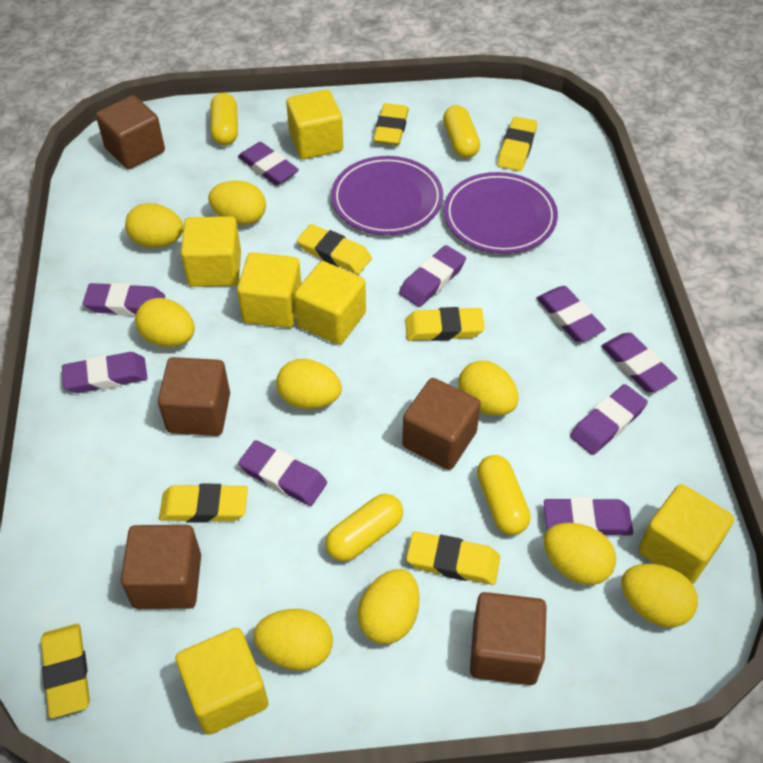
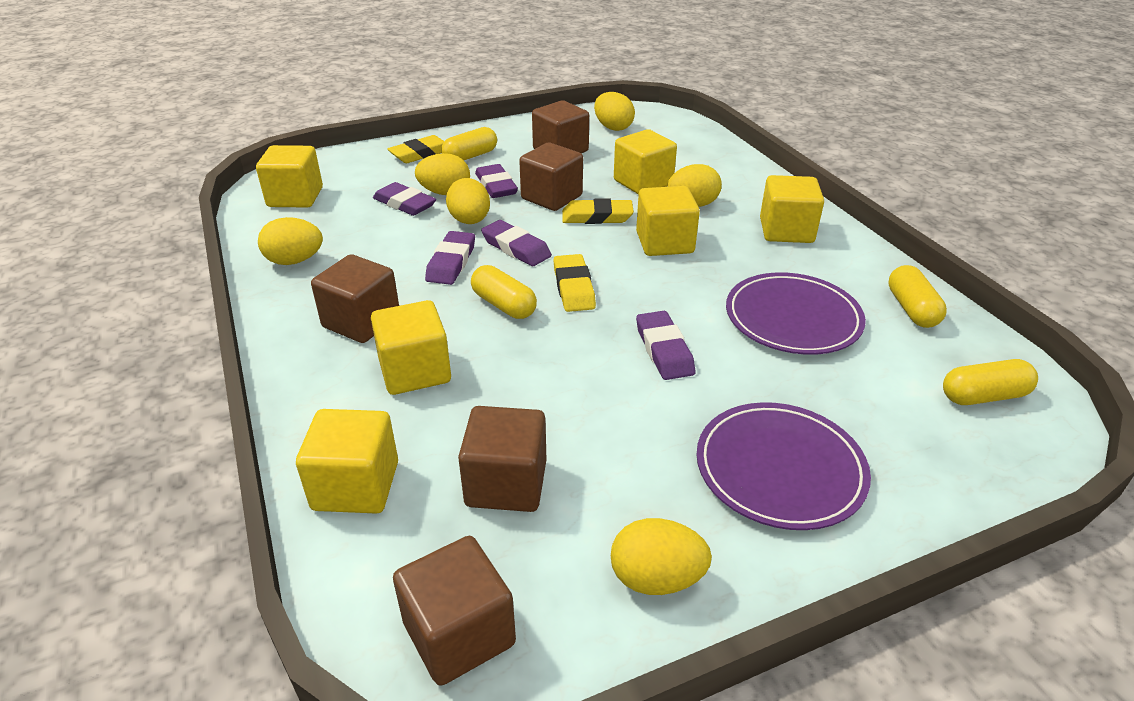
purple eraser: [62,352,147,393] [83,283,165,316] [238,142,299,185] [238,440,327,506] [399,245,466,307] [537,286,606,342] [544,497,633,536] [570,384,648,455] [601,333,678,392] = 9 -> [373,182,436,216] [425,231,475,285] [475,164,518,198] [481,220,552,266] [636,311,695,380] = 5
yellow egg: [125,203,183,248] [135,298,195,347] [208,181,266,225] [254,609,333,671] [276,359,342,409] [358,569,420,644] [458,361,519,416] [544,523,616,585] [621,564,698,627] = 9 -> [258,217,323,265] [415,153,470,195] [446,178,490,224] [594,92,635,131] [611,518,712,595] [667,164,722,207] = 6
yellow eraser: [41,624,90,718] [159,484,248,523] [297,224,372,274] [373,103,409,146] [405,307,485,341] [406,531,500,585] [497,116,537,171] = 7 -> [387,135,444,163] [553,254,596,312] [562,199,634,224] = 3

